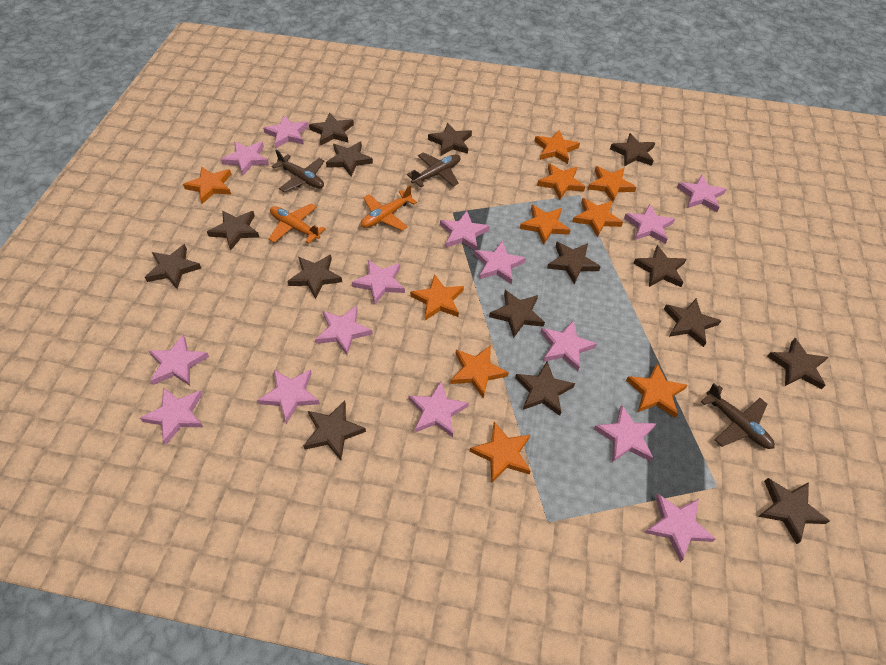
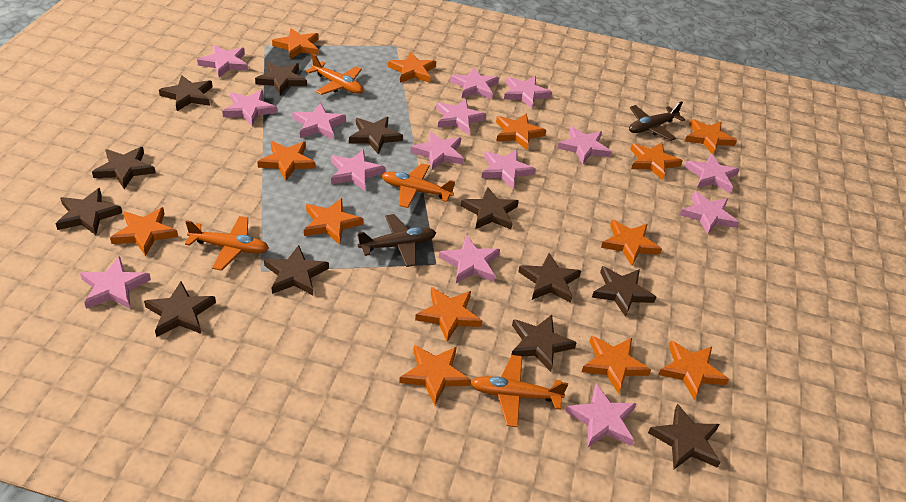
brown plane: [271,150,324,192] [407,152,460,187] [701,383,775,449] = 3 -> [357,214,436,267] [629,101,685,141] = 2
brown star: [145,244,201,289] [207,210,259,250] [287,255,342,299] [304,401,366,460] [309,113,354,145] [326,142,373,176] [428,123,472,156] [489,290,545,338] [515,361,575,416] [547,242,601,284] [610,133,655,167] [633,245,686,287] [664,298,721,347] [758,478,830,544] [767,338,828,389] = 15 -> [56,188,122,235] [92,147,155,189] [144,281,216,337] [159,75,213,111] [255,62,307,95] [264,245,329,295] [349,117,403,154] [461,187,519,229] [511,315,577,372] [518,253,581,303] [592,266,656,317] [648,404,721,469] = 12
orange plane: [269,203,326,244] [361,185,417,231] = 2 -> [185,216,269,271] [306,54,364,95] [381,163,455,208] [471,355,568,427] = 4
orange star: [183,166,231,204] [410,274,464,320] [450,345,509,399] [470,422,531,483] [520,205,570,245] [535,130,580,164] [537,163,585,200] [572,198,623,237] [588,166,636,203] [626,363,688,418] = 10 -> [110,207,178,256] [257,141,316,181] [272,28,319,59] [304,198,363,245] [388,52,436,83] [399,345,471,405] [415,287,482,342] [496,113,546,150] [582,336,651,394] [601,220,662,266] [630,142,682,180] [658,340,729,400] [685,119,737,155] = 13

